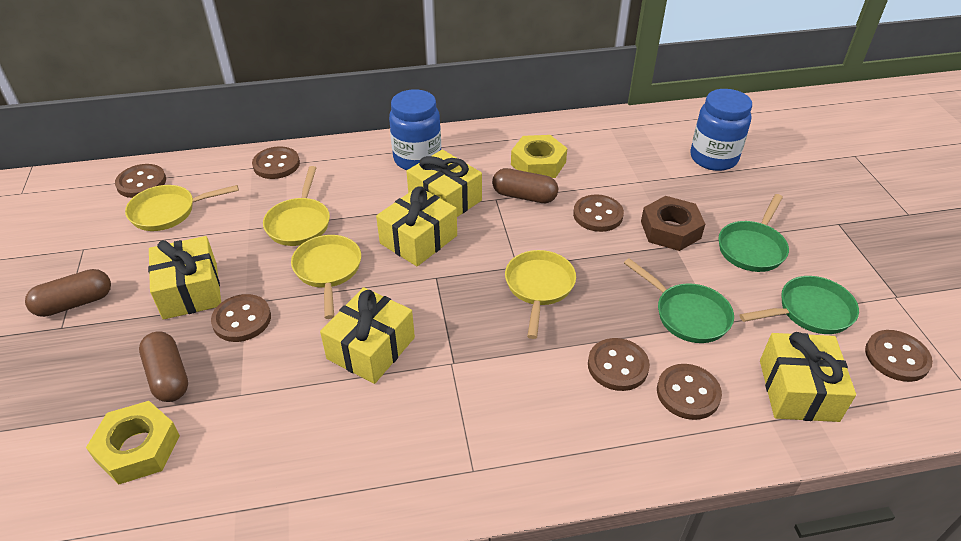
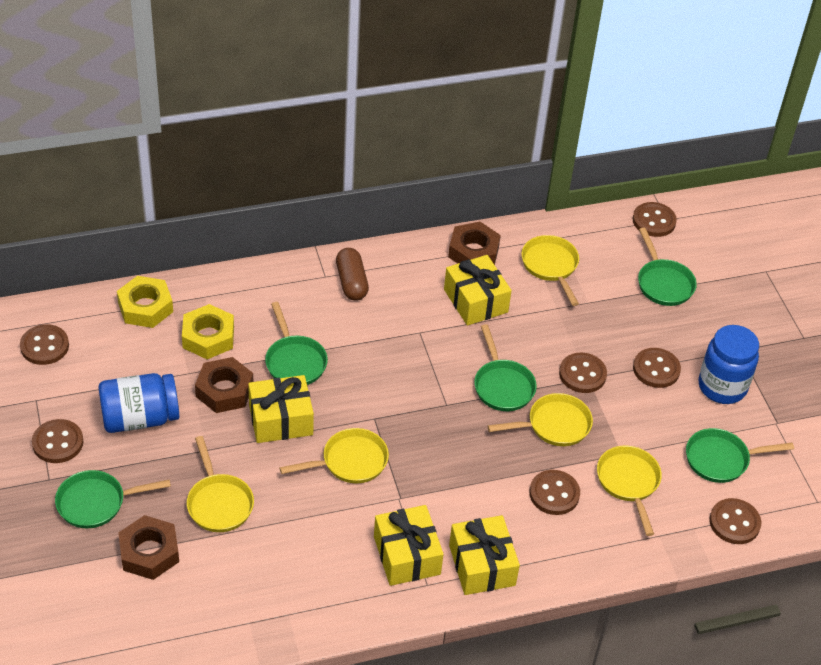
brown capsule: [25,269,111,317] [139,331,188,402] [492,168,558,203] = 3 -> [336,248,369,301] = 1
brown nut: [641,196,705,251] = 1 -> [118,515,179,580] [195,357,253,413] [448,222,501,265] = 3
green pan: [624,258,734,343] [718,194,789,272] [740,276,859,334] = 3 -> [55,470,171,528] [265,302,328,385] [474,324,537,411] [638,228,697,306] [686,428,794,483] = 5
yellow gift: [148,236,221,320] [320,287,415,384] [376,187,457,266] [406,150,482,217] [760,332,856,422] = 5 -> [248,375,314,443] [374,505,444,586] [444,255,512,326] [449,515,520,595] = 4
yellow pan: [125,185,239,231] [263,166,330,246] [291,235,361,319] [505,250,576,339] = 4 -> [187,436,254,532] [280,428,389,483] [487,393,593,446] [521,235,579,306] [597,446,662,536] = 5

